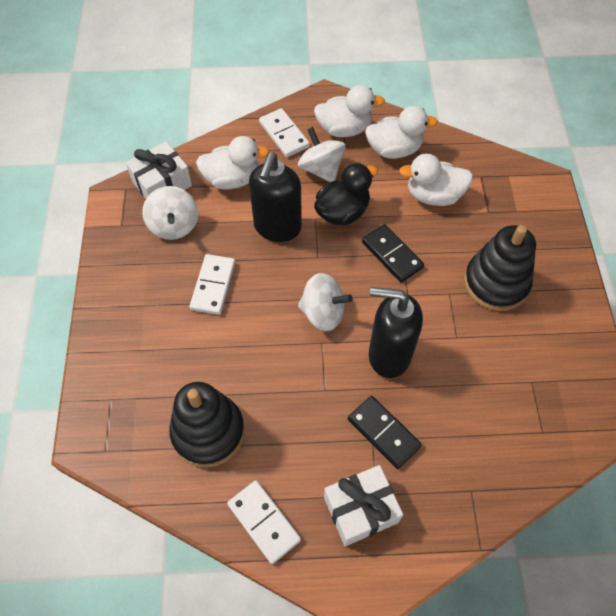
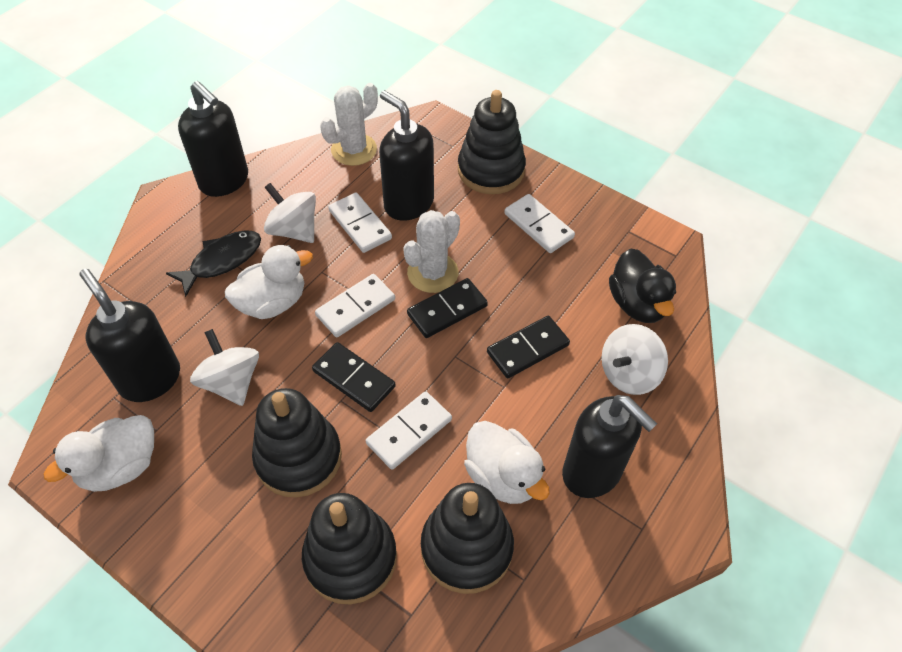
black domino: [348,396,422,469] [362,224,424,283] = 2 -> [312,342,396,412] [407,278,488,338] [487,316,570,378] = 3
black fish: none = 0 -> [166,230,261,297] = 1
black soap dispenser: [249,153,302,242] [369,287,423,378] = 2 -> [79,269,180,402] [178,81,248,197] [379,90,434,221] [562,395,657,498] = 4
black stacking toy: [169,382,245,467] [464,225,536,311] = 2 -> [252,388,342,498] [302,493,397,604] [421,483,514,594] [458,90,526,194] = 4
white cactus: none = 0 -> [320,83,378,166] [403,210,460,293] = 2
white domino: [190,254,235,315] [227,480,301,564] [259,108,310,157] = 3 -> [315,274,395,337] [328,193,392,253] [366,391,452,470] [504,194,575,253] = 4
white duck: [196,136,270,189] [314,85,385,137] [365,106,438,159] [399,154,473,206] = 4 -> [44,415,154,492] [225,245,313,319] [464,421,550,504] = 3
white gift: [126,141,192,199] [324,465,403,546] = 2 -> none = 0

